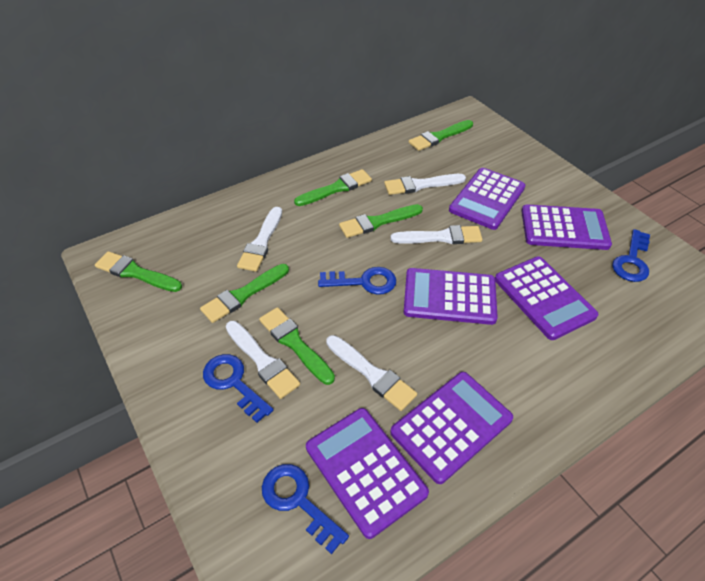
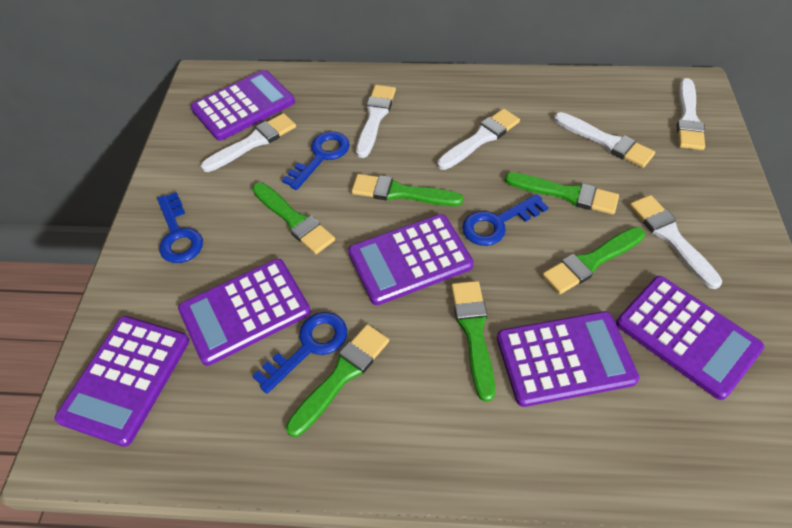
white brush: [226,321,300,399] [237,207,282,272] [326,335,417,411] [384,174,466,195] [391,225,482,244] = 5 -> [201,113,296,172] [356,85,396,158] [437,109,520,170] [554,112,655,168] [630,195,722,289] [677,78,705,150] = 6

